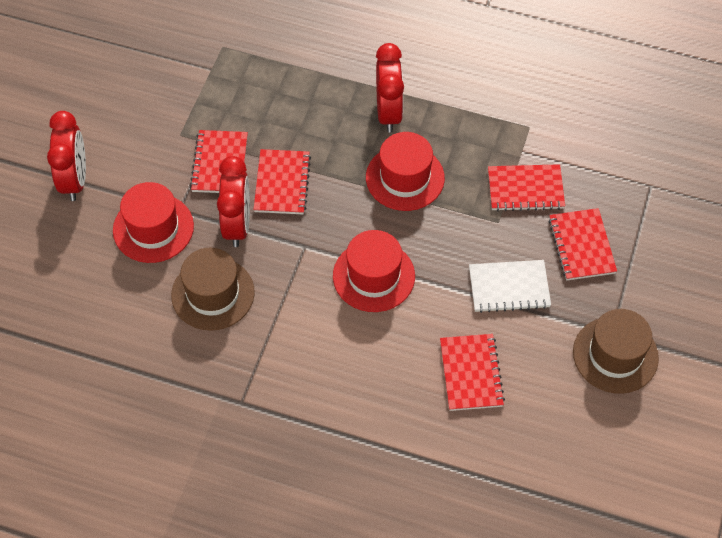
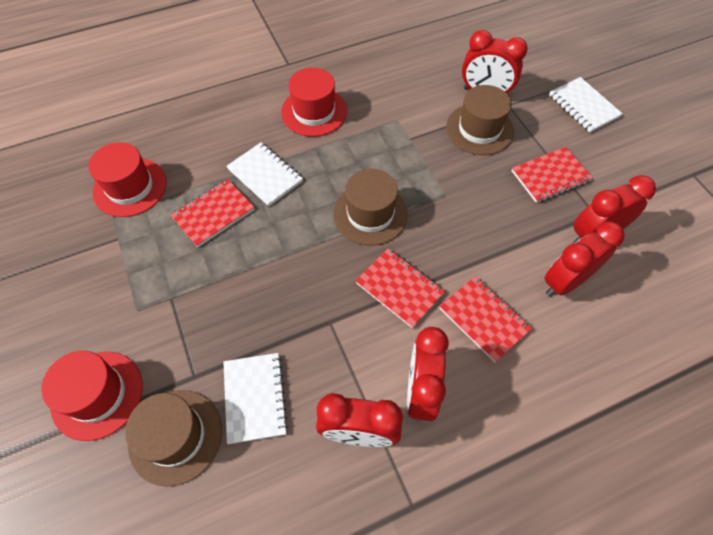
brown hat: [171,248,255,331] [573,309,659,394] = 2 -> [125,390,222,487] [333,169,408,245] [446,85,514,155] = 3
red clock: [47,111,86,201] [217,156,250,247] [376,43,404,132] = 3 -> [316,393,403,447] [407,327,449,421] [462,30,528,93] [544,221,625,296] [573,175,656,243] = 5
red notebook: [190,130,248,193] [253,149,311,214] [440,334,505,411] [488,164,565,211] [548,208,617,280] = 5 -> [171,179,255,247] [355,249,445,328] [439,276,532,363] [512,147,593,203] = 4
white notebook: [469,260,551,313] = 1 -> [223,353,288,444] [226,143,303,206] [549,77,623,132] = 3

